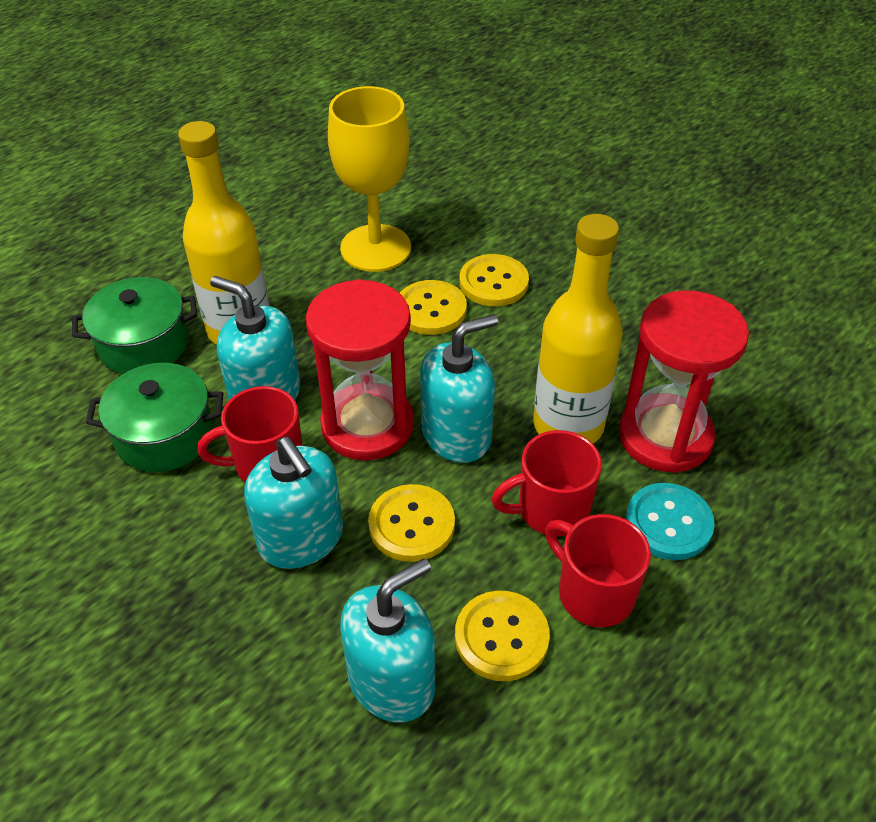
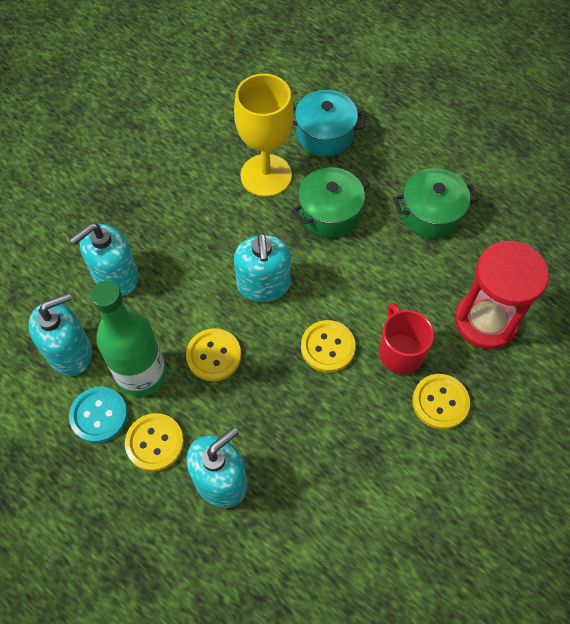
green bottle: none = 0 -> [90,281,166,397] = 1
red hourglass: [306,279,414,460] [619,290,749,473] = 2 -> [455,241,549,349] = 1
red mug: [197,386,303,483] [491,430,602,536] [545,514,651,627] = 3 -> [379,303,434,374] = 1
turquoise pot: none = 0 -> [293,90,366,156] = 1
yellow bottle: [178,121,269,345] [533,214,623,444] = 2 -> none = 0

